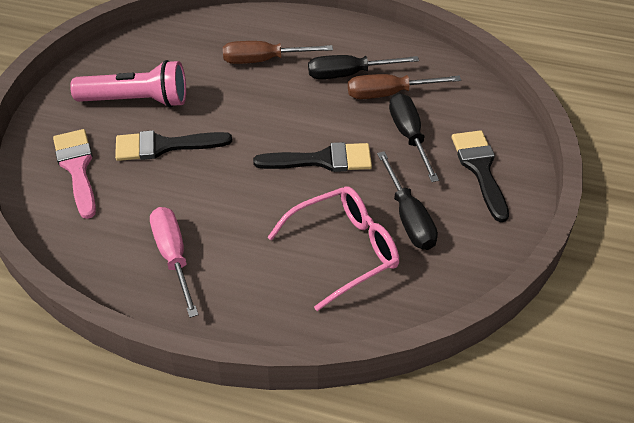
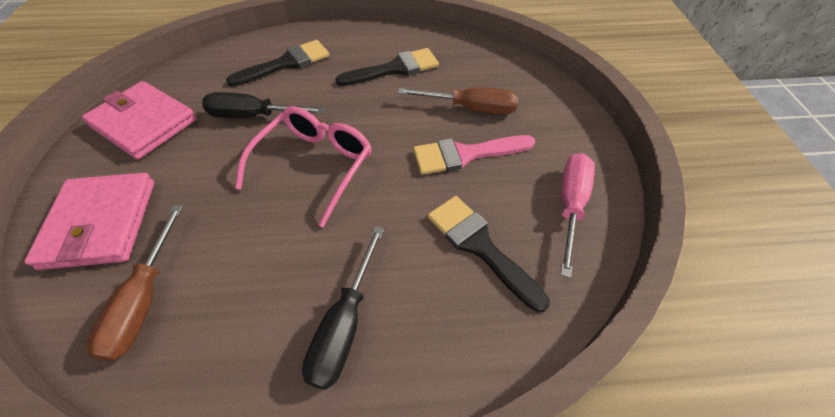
black screwdriver: [308,55,419,79] [377,151,438,250] [389,93,439,182] = 3 -> [202,92,326,118] [302,226,384,390] = 2
pink flashlight: [70,60,186,108] = 1 -> none = 0
pink wallet: none = 0 -> [24,173,154,270] [82,81,197,160] = 2

